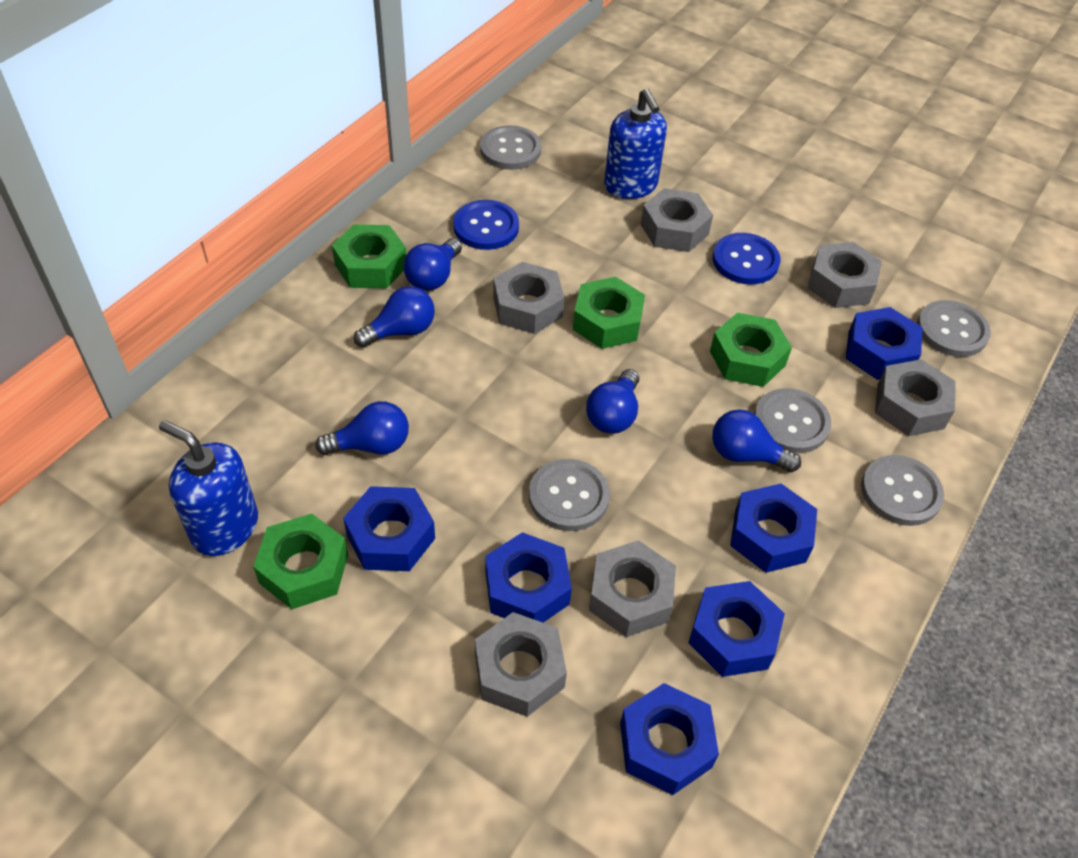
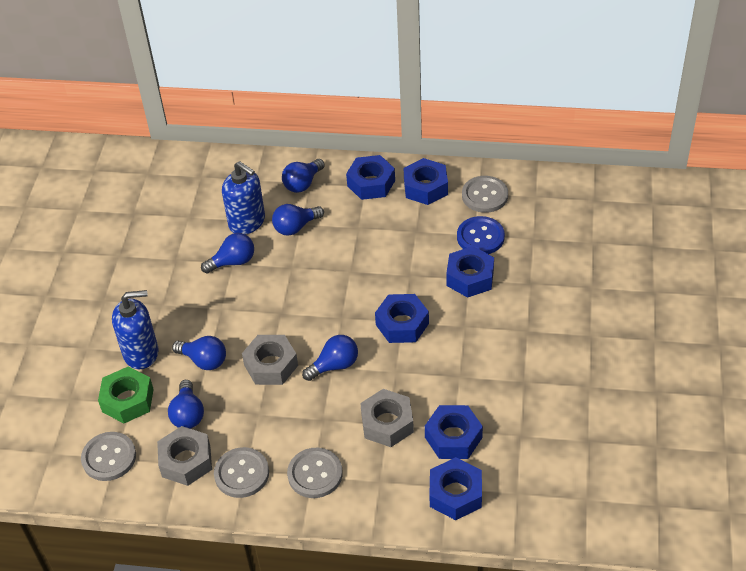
blue button: [453,200,519,250] [713,233,780,285] = 2 -> [457,216,505,254] = 1
blue light bulb: [315,401,409,455] [354,286,435,348] [404,238,462,291] [586,369,639,434] [712,409,801,472] = 5 -> [168,380,204,429] [172,336,226,370] [201,233,254,274] [272,204,324,236] [282,159,325,193] [302,335,358,381] = 6
green nut: [253,514,348,609] [332,224,406,288] [573,277,645,349] [710,313,792,387] = 4 -> [98,366,154,423] = 1
grey button: [480,125,541,170] [529,459,610,531] [754,388,831,453] [861,455,944,526] [917,300,991,357] = 5 -> [81,432,136,481] [214,447,269,498] [287,448,343,498] [462,176,508,213] = 4
grey nut: [475,612,567,717] [493,262,564,334] [589,540,676,637] [641,188,713,252] [807,242,882,308] [875,359,956,436] = 6 -> [157,426,212,486] [242,335,298,385] [360,389,414,447] = 3

